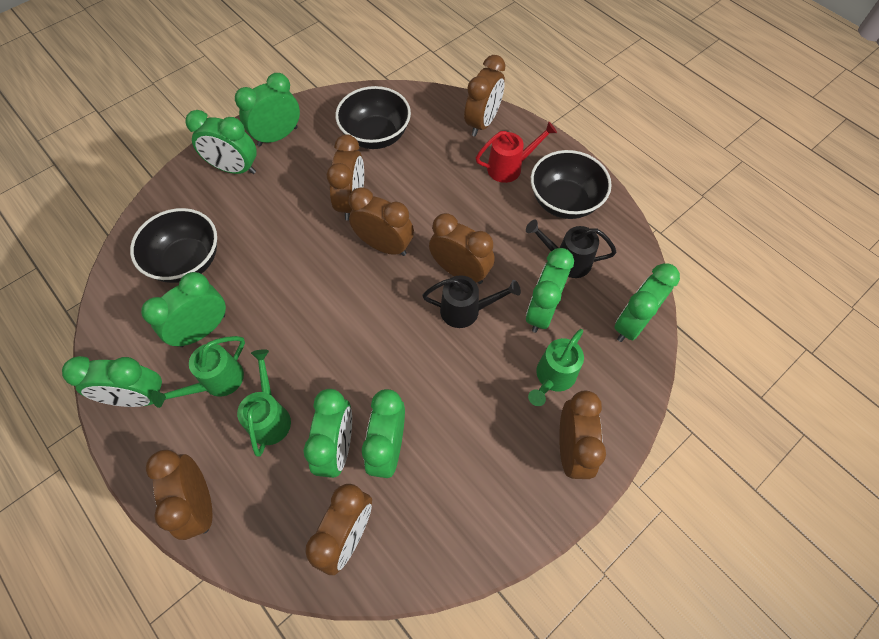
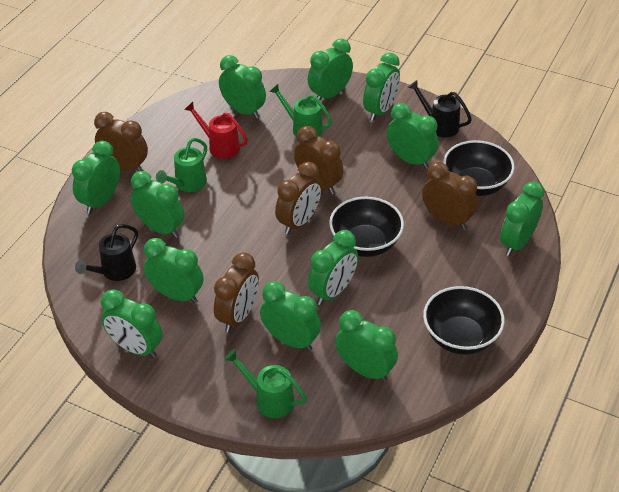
brown clock: [146,450,212,540] [305,484,372,575] [327,134,364,221] [349,187,414,256] [429,213,495,284] [464,55,505,137] [559,390,606,479] = 7 -> [94,112,148,171] [214,252,259,332] [275,162,322,235] [294,126,343,194] [422,162,478,230] = 5
green clock: [62,356,162,407] [141,272,226,347] [185,110,256,174] [235,73,300,146] [303,389,352,478] [362,389,405,478] [526,248,574,333] [614,263,680,342] = 8 -> [72,141,120,214] [101,290,163,358] [131,171,184,238] [144,238,203,303] [219,55,266,119] [260,281,321,351] [308,39,353,100] [308,230,358,305] [335,310,398,382] [363,53,400,121] [387,103,439,169] [500,181,544,256] = 12

